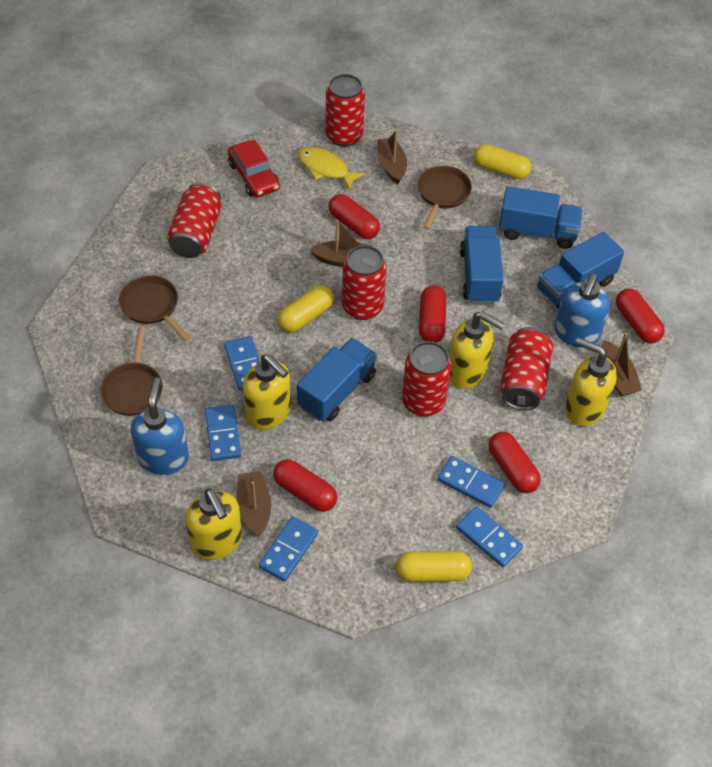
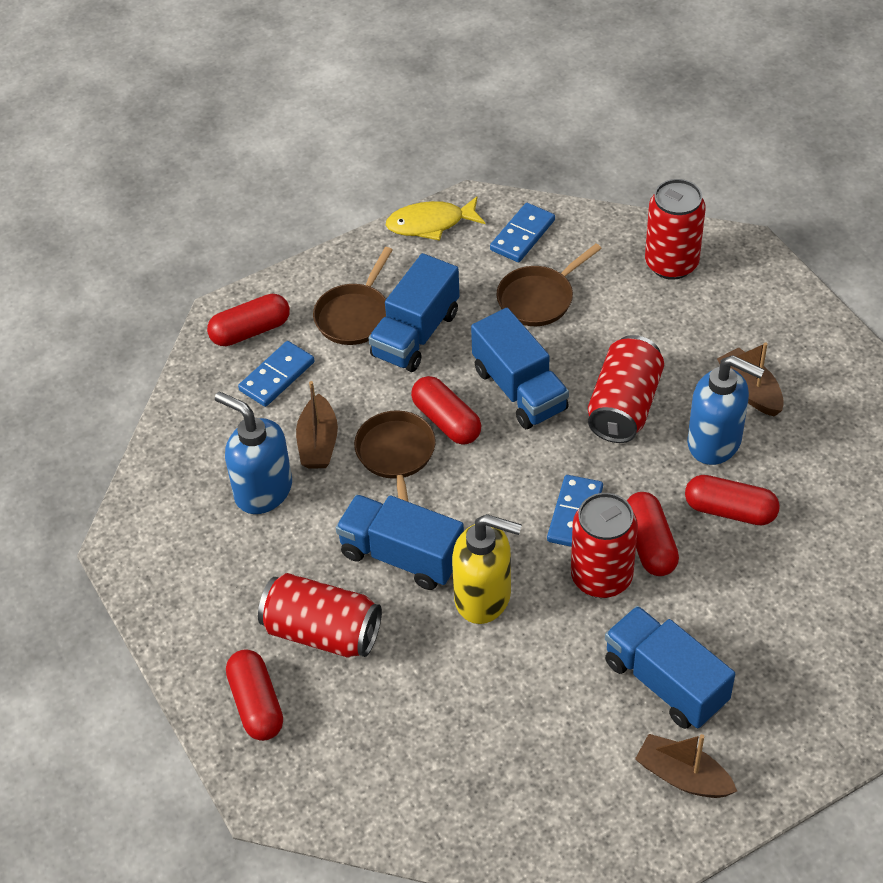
blue domino: [205,404,241,461] [224,336,260,390] [259,516,318,582] [437,456,505,508] [456,506,523,567] = 5 -> [238,341,314,407] [490,203,555,262] [547,475,603,547] = 3
brown boat: [237,471,271,536] [310,219,373,267] [377,130,407,185] [601,332,642,396] = 4 -> [296,381,338,469] [635,734,737,798] [717,342,784,417] = 3
red can: [167,183,221,258] [326,74,365,147] [342,245,387,320] [402,341,452,417] [500,327,553,410] = 5 -> [258,573,382,658] [571,493,638,598] [588,335,664,443] [645,179,706,280] = 4
red car: [228,140,280,197] = 1 -> none = 0
yellow capsule: [278,285,334,333] [396,551,472,582] [474,144,532,179] = 3 -> none = 0
yellow soap dispenser: [185,488,242,560] [243,354,291,430] [449,311,505,389] [565,337,617,426] = 4 -> [452,514,522,624] = 1

